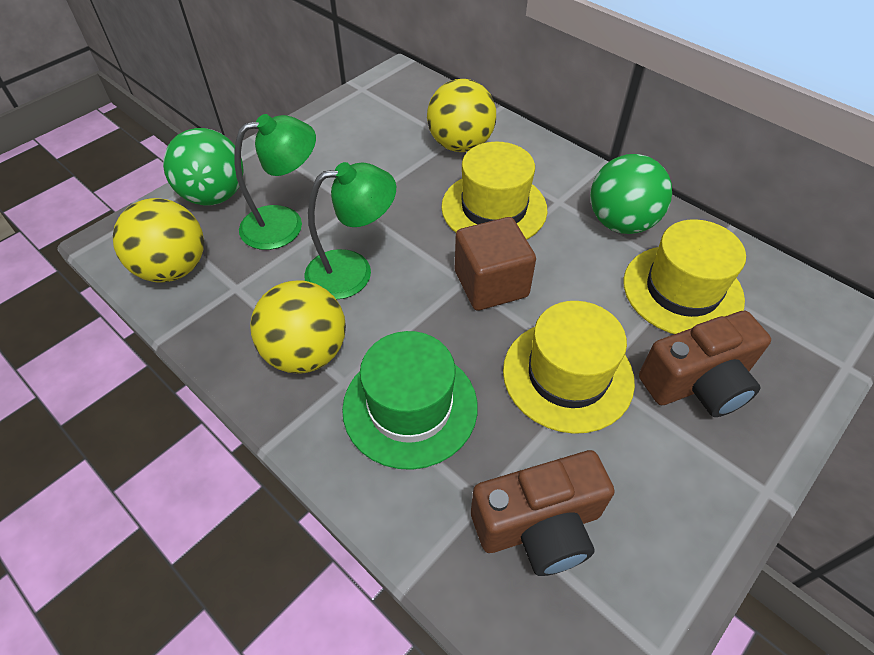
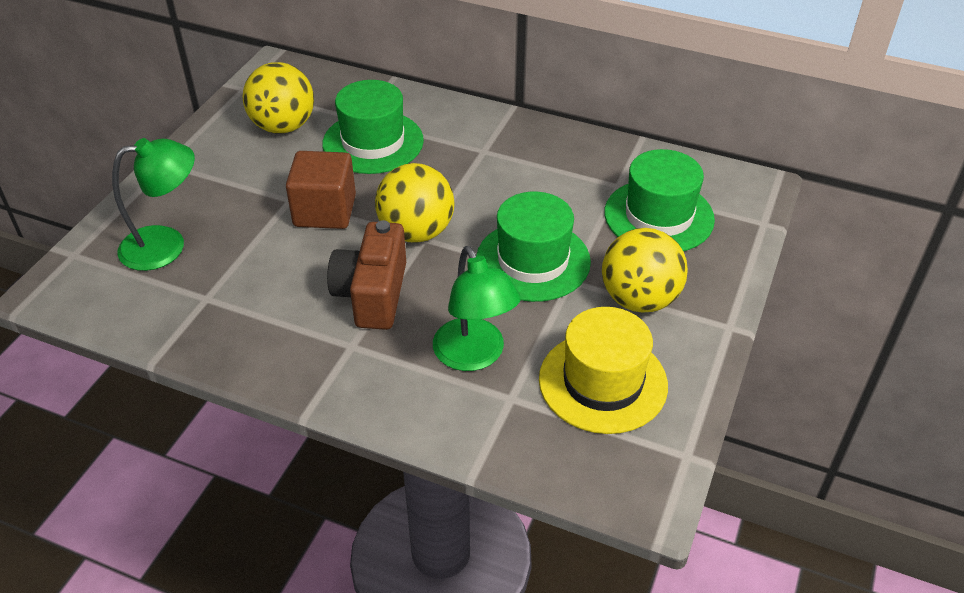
brown camera: [471,450,614,576] [639,311,771,417] = 2 -> [327,220,406,330] = 1
green ball: [163,128,244,205] [590,154,672,234] = 2 -> none = 0
green hat: [342,331,478,470] = 1 -> [322,80,424,174] [476,192,591,302] [604,149,715,251] = 3
yellow hat: [441,142,547,240] [503,301,635,434] [623,219,746,334] = 3 -> [539,307,668,434] = 1

